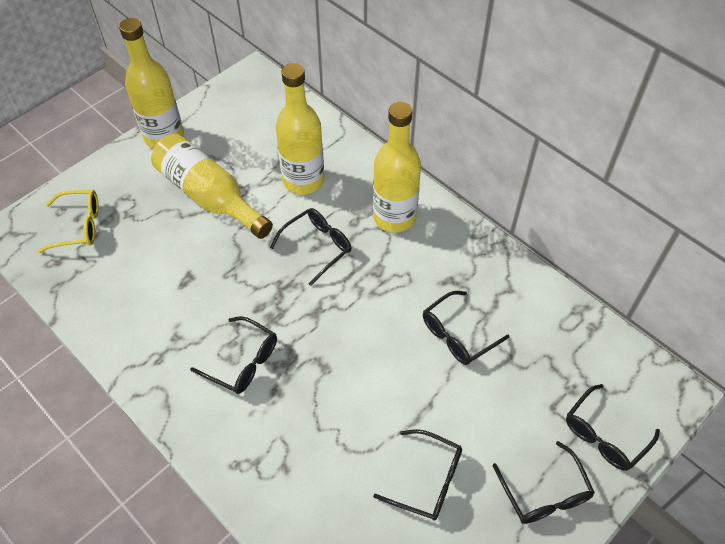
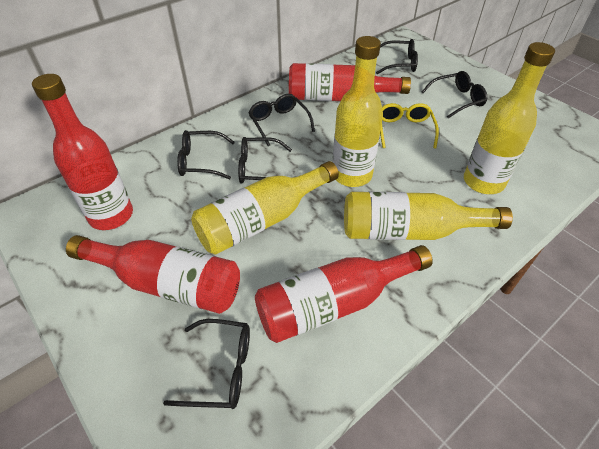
red bottle: none = 0 -> [32,74,133,230] [66,235,240,314] [255,245,433,343] [289,63,411,101] = 4

